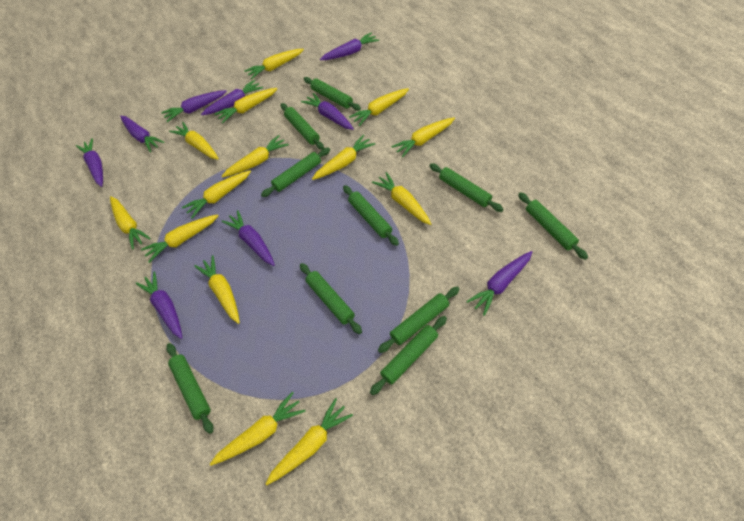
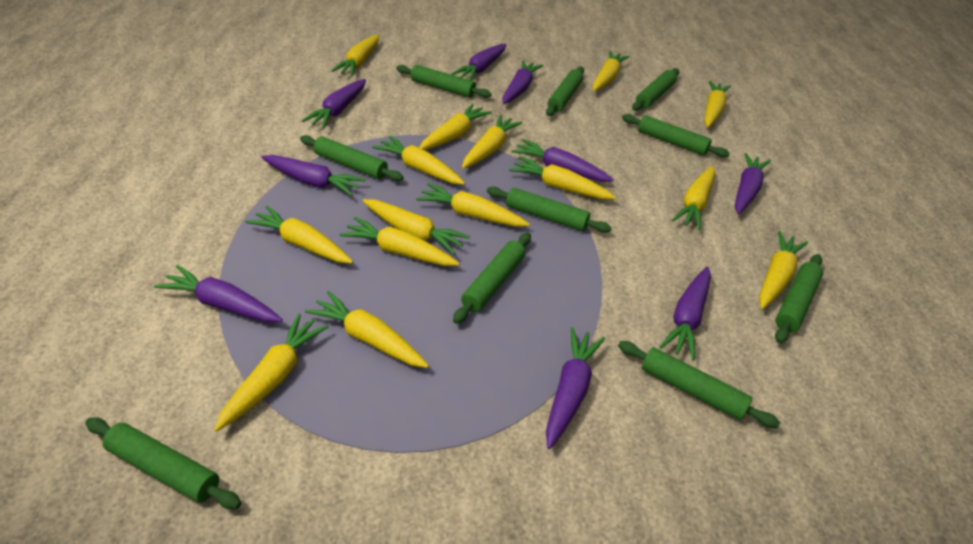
yellow carrot: [110,196,151,250] [141,214,219,263] [169,122,219,160] [182,170,251,219] [194,255,240,324] [210,392,306,466] [215,88,277,123] [222,135,289,178] [245,49,304,79] [265,398,353,485] [312,135,375,180] [349,88,409,126] [372,172,431,225] [391,117,455,157] = 14 -> [214,314,329,432] [245,206,353,264] [305,291,429,368] [331,35,379,76] [339,217,460,266] [363,199,470,255] [372,136,465,185] [416,183,530,227] [419,103,492,150] [462,115,522,169] [509,156,616,199] [593,51,630,91] [672,166,715,230] [704,81,731,127] [759,231,808,309] = 15

